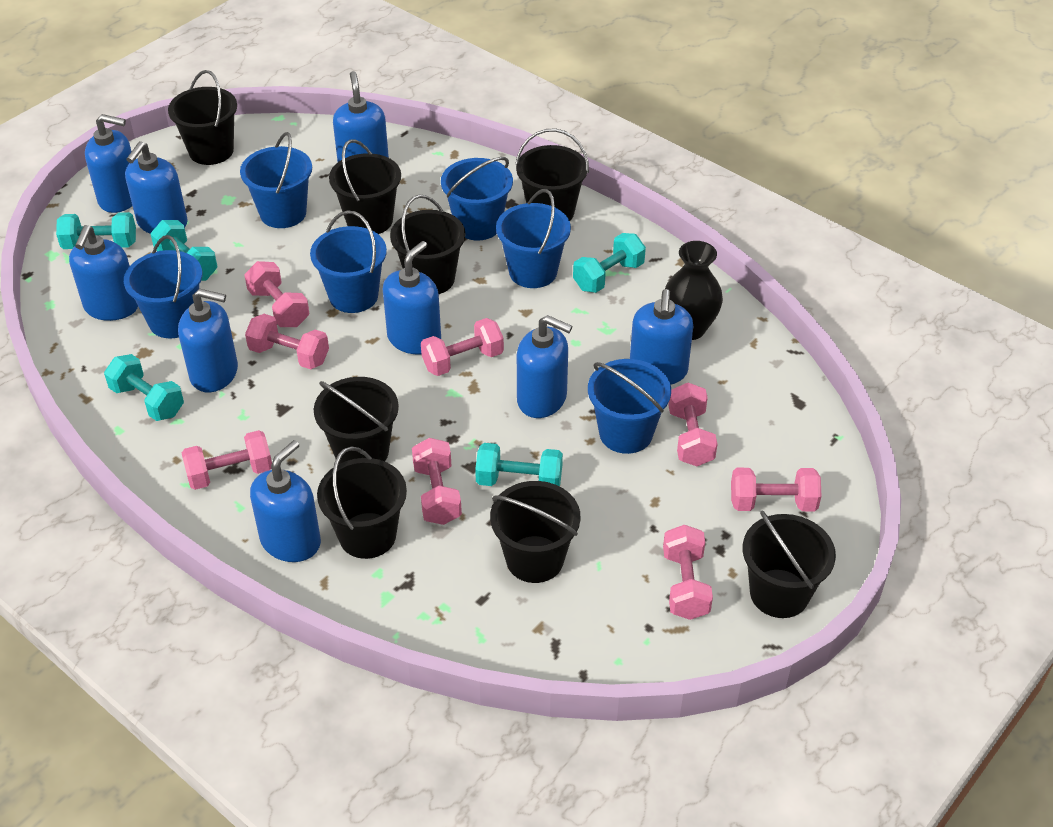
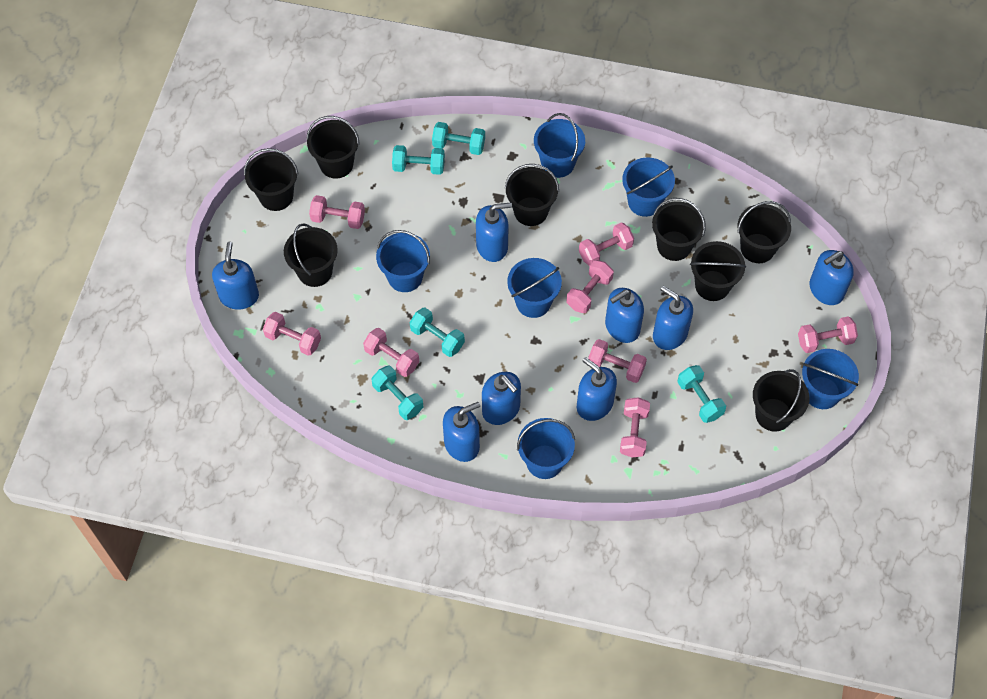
black vase: [665,241,723,340] = 1 -> none = 0
blue soap dispenser: [69,225,138,321] [85,114,132,213] [125,141,188,234] [178,289,238,392] [250,440,321,562] [333,71,389,162] [383,241,441,355] [517,315,572,418] [630,289,693,385] = 9 -> [212,241,259,310] [443,402,480,462] [476,202,512,262] [482,372,521,425] [577,357,617,421] [605,288,644,343] [653,286,693,350] [810,250,854,305] = 8

